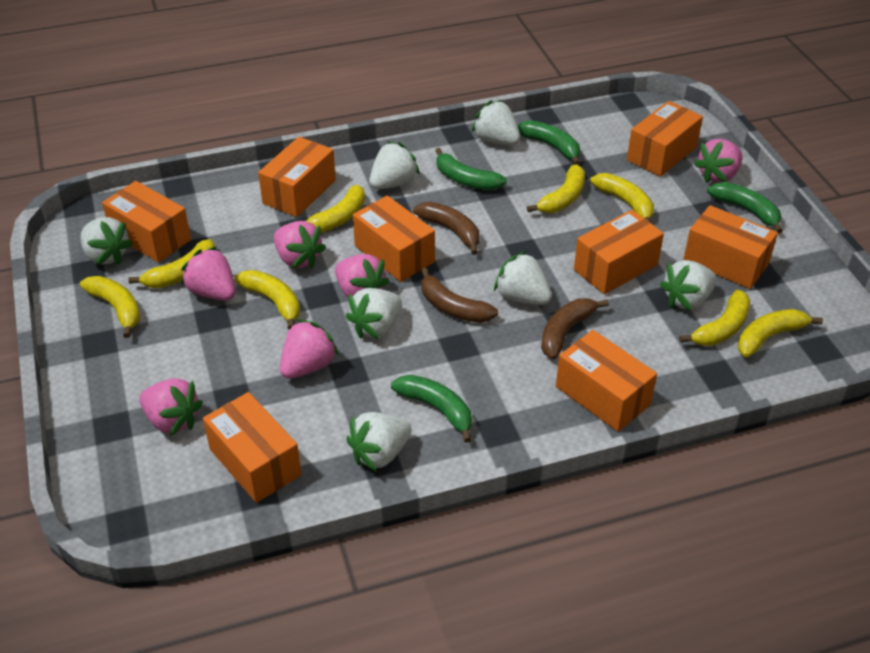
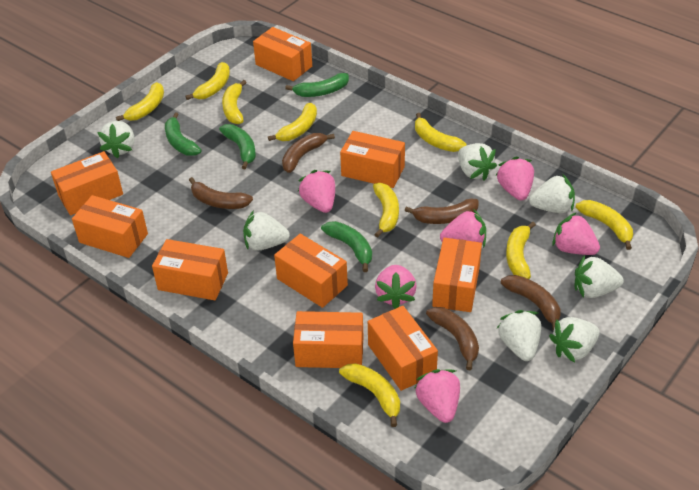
brown banana: [413,202,479,255] [421,268,498,323] [541,298,609,359] = 3 -> [189,177,253,209] [282,133,335,173] [404,199,479,224] [426,307,479,370] [501,275,560,331] = 5
orange box: [102,181,191,263] [203,392,302,503] [258,137,336,217] [353,196,435,282] [556,330,657,432] [574,210,664,294] [627,101,703,177] [683,205,778,289] = 8 -> [51,151,123,215] [72,195,148,258] [152,239,228,300] [253,27,312,81] [274,234,348,308] [293,311,363,368] [340,131,405,188] [368,306,438,391] [432,238,482,312] = 9
yellow banana: [80,276,140,338] [128,239,215,288] [234,270,300,330] [306,185,365,233] [527,164,585,213] [590,173,654,223] [679,290,750,346] [738,309,823,357] = 8 -> [116,82,164,121] [185,62,230,100] [222,80,247,124] [268,103,317,141] [339,363,400,427] [373,183,399,238] [415,113,466,152] [506,222,536,279] [576,200,633,250] = 9

